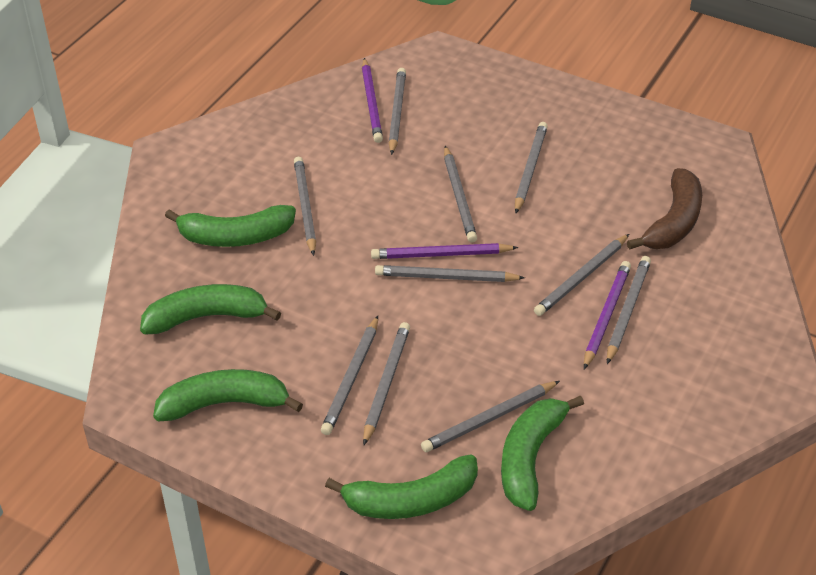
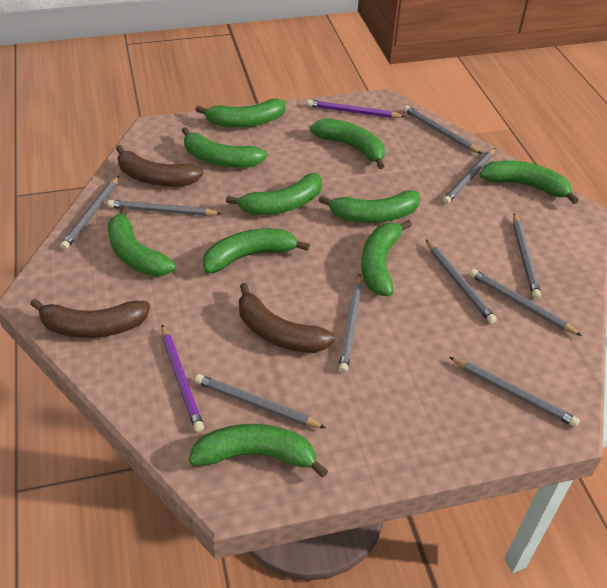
brown banana: [627,168,702,250] = 1 -> [30,299,150,338] [116,145,204,187] [239,283,335,353] = 3
green banana: [140,284,281,335] [153,369,303,421] [165,205,296,247] [325,454,478,519] [501,395,584,511] = 5 -> [108,205,176,276] [182,127,267,168] [189,424,328,478] [196,99,285,128] [203,228,310,273] [226,173,322,215] [310,118,385,169] [318,190,420,223] [361,220,412,297] [479,161,579,204] = 10
purple pencil: [362,58,383,143] [371,243,518,259] [584,261,631,369] = 3 -> [161,325,204,432] [307,100,405,118] = 2

